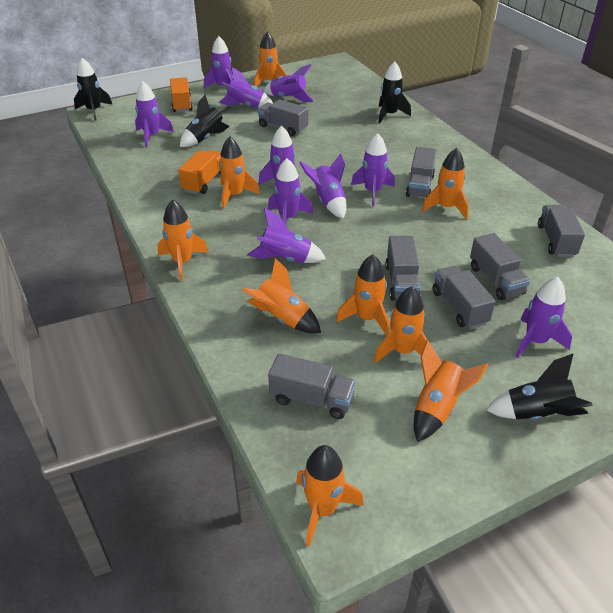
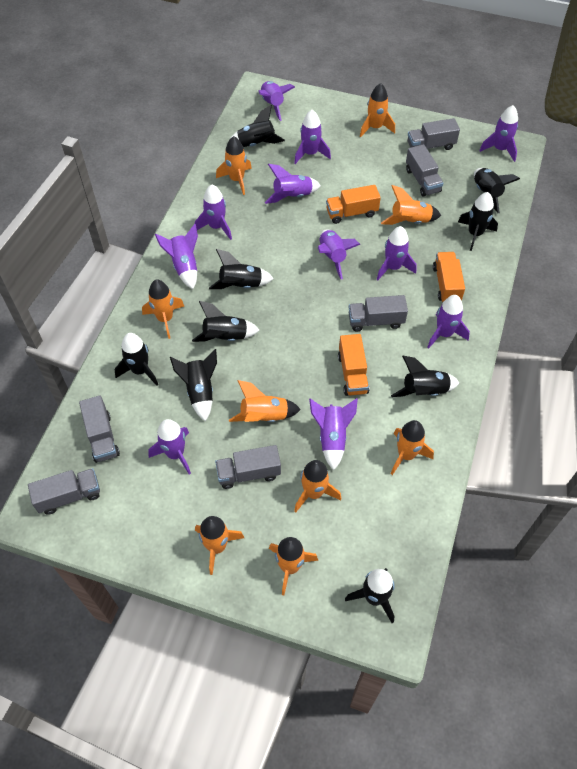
black rocket: [74,58,113,121] [180,95,230,147] [378,62,411,123] [486,353,593,420] = 4 -> [114,333,158,386] [170,349,217,421] [192,301,259,342] [209,249,274,289] [227,105,285,147] [345,568,395,623] [391,356,459,397] [458,192,498,251] [474,168,520,213] = 9
grey truck: [258,99,308,136] [268,353,356,419] [385,236,421,301] [406,147,436,198] [432,266,496,329] [470,233,530,300] [538,205,585,257] = 7 -> [28,468,100,515] [79,395,120,463] [215,445,281,489] [349,295,408,332] [406,144,444,197] [408,118,460,150] = 6
orange truck: [170,77,193,112] [178,150,221,194] = 2 -> [326,185,381,224] [338,334,369,396] [433,252,465,302] = 3
purple rocket: [135,81,174,147] [204,36,233,88] [219,67,273,108] [247,208,326,263] [258,125,295,185] [263,64,314,102] [268,158,313,225] [299,153,346,219] [351,133,395,206] [515,277,572,358] = 10 -> [148,419,191,474] [155,224,198,289] [195,185,232,240] [258,81,295,121] [265,164,321,204] [294,110,331,164] [309,398,358,470] [318,229,361,279] [377,226,416,280] [427,295,470,348] [479,105,518,162] = 11

